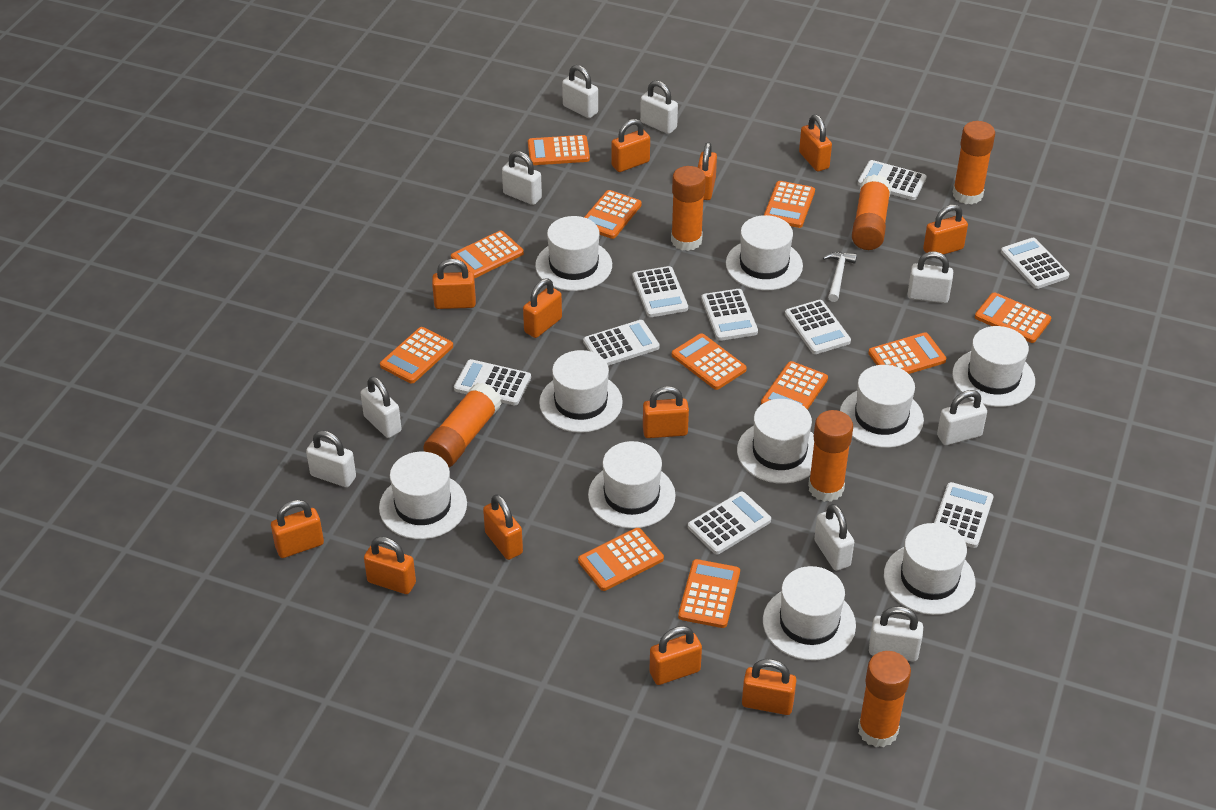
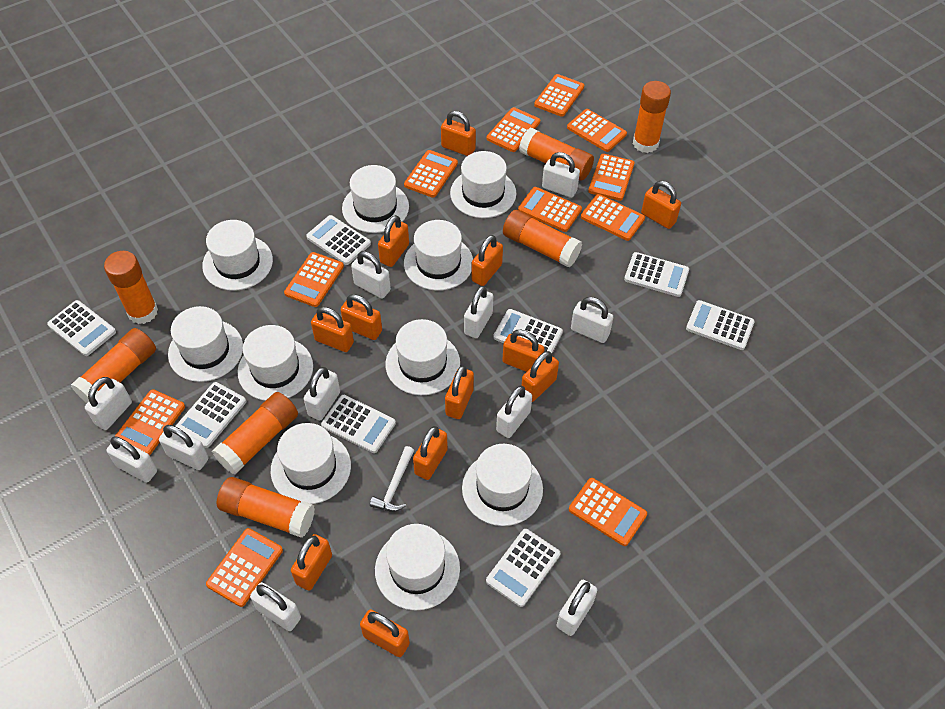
orange glue stick: [423,383,502,467] [671,166,706,251] [808,410,853,502] [852,174,891,250] [858,651,911,747] [953,121,995,205] = 6 -> [71,328,156,403] [104,251,158,324] [212,392,298,475] [216,477,315,538] [503,210,582,268] [519,128,594,180] [633,81,671,153] = 7
white calculator: [454,359,531,405] [583,320,660,366] [632,266,688,317] [688,492,771,555] [701,289,758,341] [785,300,851,354] [858,160,927,200] [934,482,994,548] [1001,238,1069,289] = 9 -> [47,300,116,356] [175,382,246,448] [306,215,371,265] [321,395,396,453] [486,529,560,607] [493,309,563,353] [624,252,689,297] [686,300,755,350] = 8
white padlock: [306,430,356,487] [361,377,402,438] [502,151,542,205] [562,65,598,118] [640,81,678,134] [814,504,854,571] [869,606,923,661] [908,252,953,303] [937,390,987,445] = 9 -> [85,377,132,430] [106,436,157,482] [159,425,209,470] [250,582,301,631] [304,367,340,420] [351,251,391,298] [464,286,493,338] [496,386,532,438] [542,152,580,198] [557,580,597,636] [571,297,613,343] = 11

